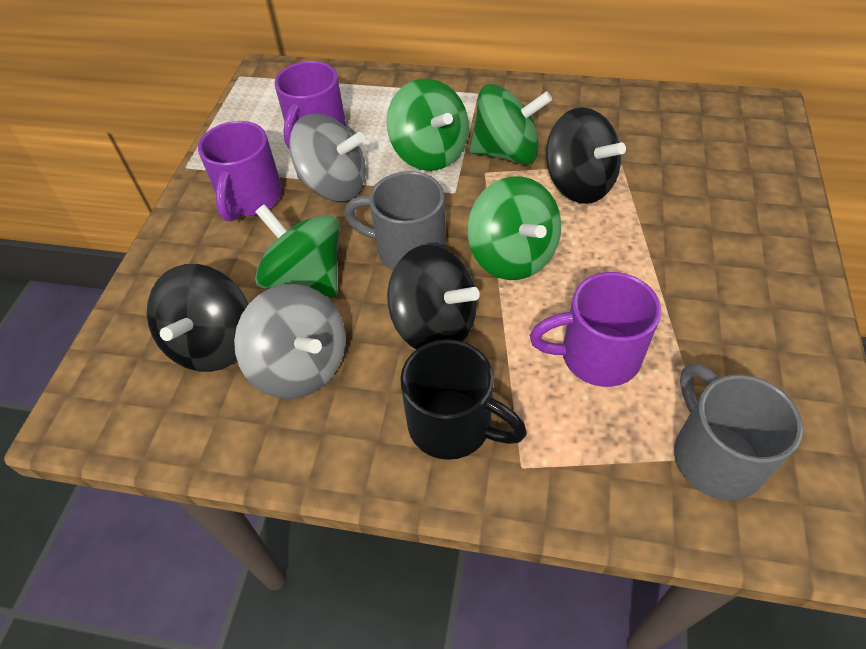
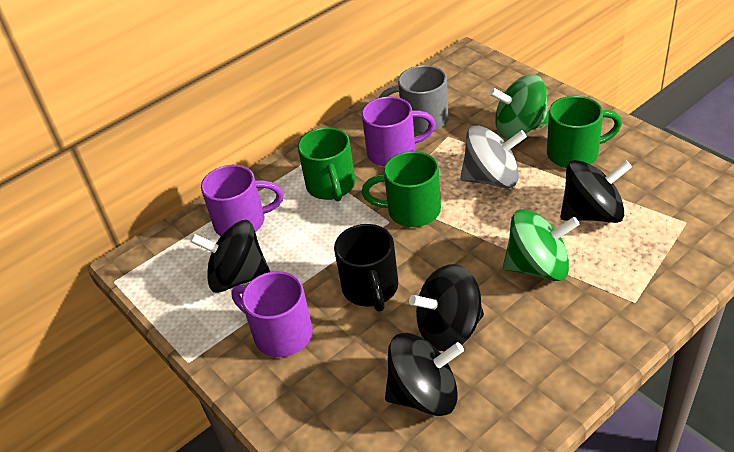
black spinning top: [147,264,248,372] [387,245,480,350] [546,107,626,204] = 3 -> [190,220,270,293] [385,333,464,416] [409,264,484,351] [560,160,632,223] = 4
green mug: none = 0 -> [298,127,355,202] [362,151,441,227] [547,96,622,168] = 3
green spinning top: [255,204,339,298] [386,79,469,171] [468,176,561,280] [469,84,552,164] = 4 -> [489,74,549,139] [503,209,580,281] = 2
grey mug: [344,171,446,270] [674,363,803,500] = 2 -> [379,65,449,133] = 1
grey spinning top: [234,284,346,399] [289,113,366,201] = 2 -> [460,125,527,188] = 1

